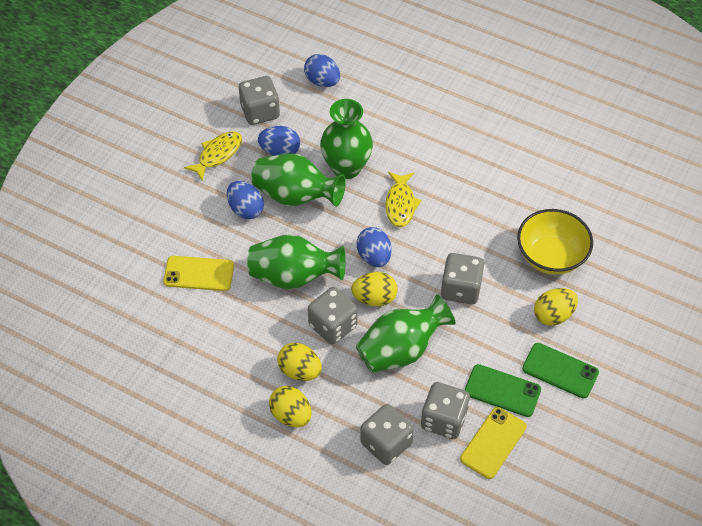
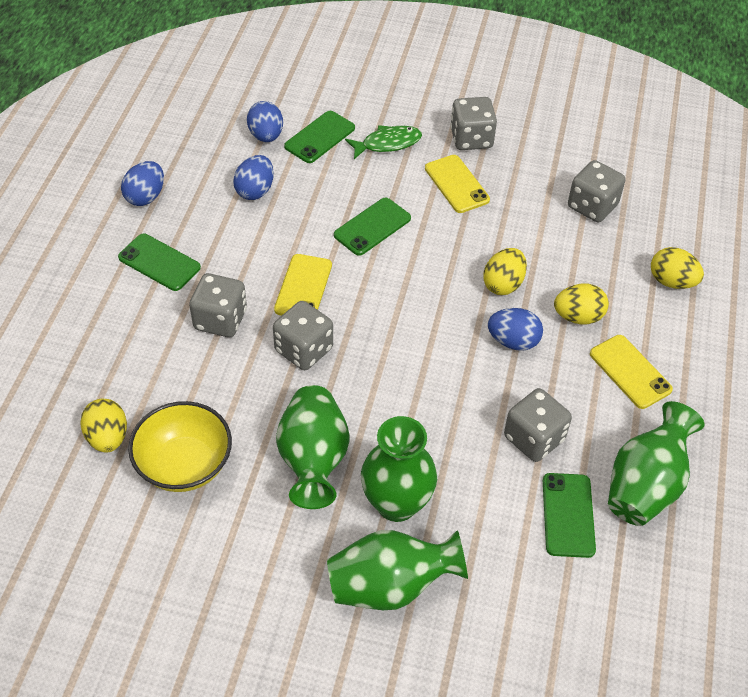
green fish: none = 0 -> [345,125,422,159] = 1
green phone: [465,364,541,417] [522,343,599,398] = 2 -> [118,234,201,291] [284,111,355,163] [334,198,411,256] [543,473,596,558] = 4
yellow fish: [184,131,242,182] [385,172,422,228] = 2 -> none = 0
yellow phone: [163,256,234,291] [460,407,527,479] = 2 -> [274,254,332,316] [425,155,490,213] [590,335,673,409] = 3

